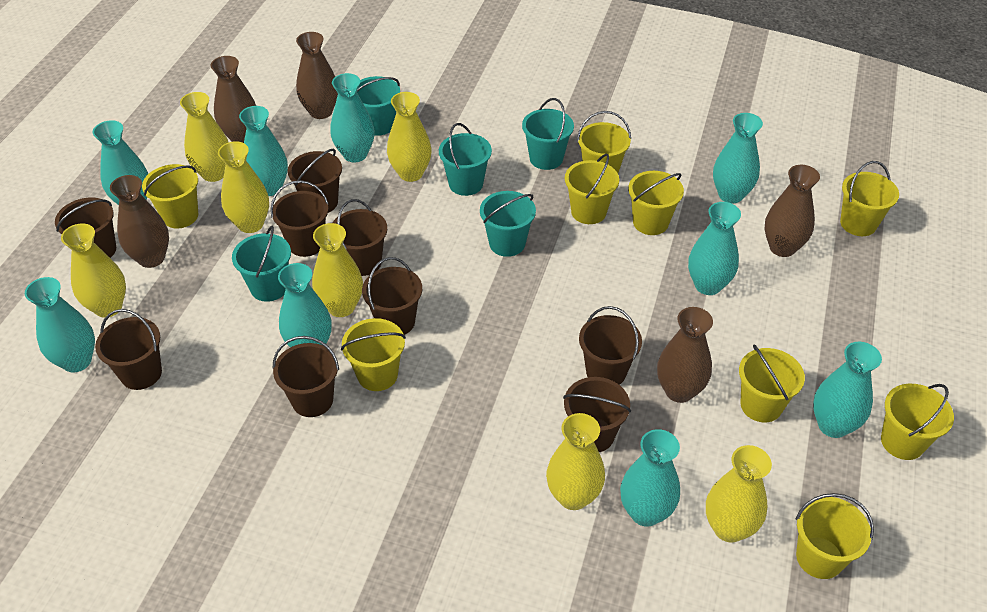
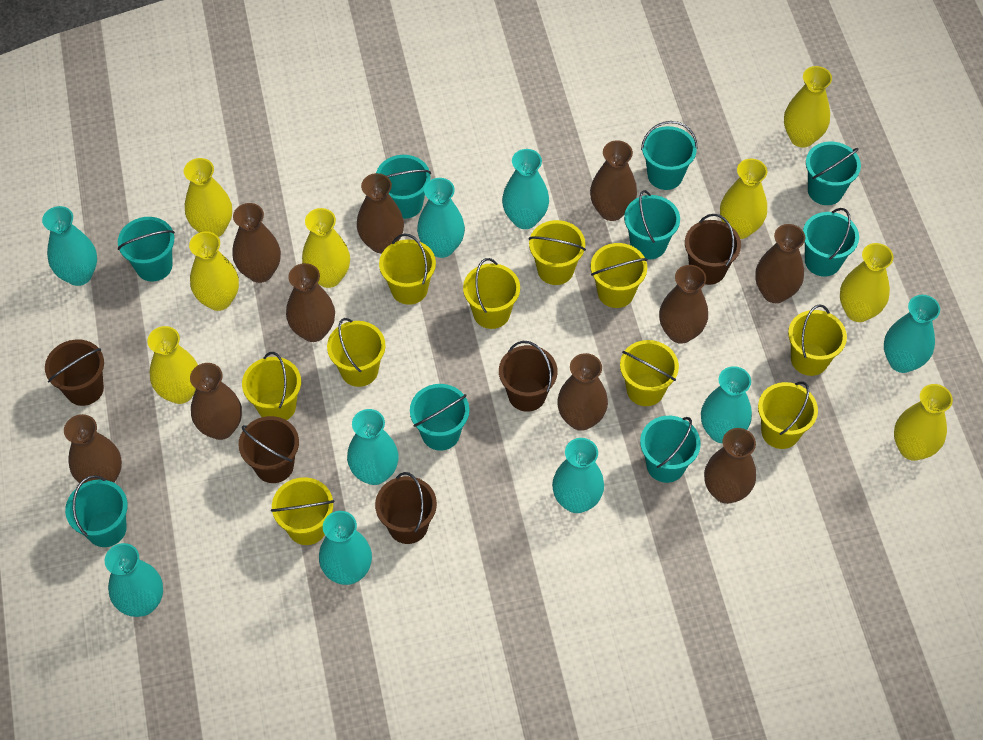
brown bucket: [55,198,116,258] [95,309,162,390] [270,180,329,257] [272,336,339,417] [288,149,342,213] [333,199,387,276] [362,257,422,335] [563,377,631,452] [579,306,642,385] = 9 -> [45,340,104,406] [239,416,299,483] [375,472,437,544] [499,341,558,412] [685,214,741,285] = 5
brown vase: [110,175,169,268] [211,56,256,143] [296,32,338,119] [657,307,713,403] [764,165,820,257] = 5 -> [64,414,122,484] [190,363,242,440] [233,203,281,283] [286,263,335,342] [357,173,404,253] [557,353,608,431] [590,140,637,221] [659,265,708,344] [704,428,756,504] [755,224,805,303] = 10
turquoise bucket: [232,226,291,302] [357,76,400,136] [439,123,492,196] [480,191,536,257] [522,98,574,170] = 5 -> [65,475,128,547] [118,217,175,281] [376,155,431,219] [410,384,469,451] [624,190,680,260] [640,416,701,483] [641,121,698,190] [803,208,859,277] [806,142,861,205] = 9
yellow bucket: [142,164,198,228] [341,318,406,391] [565,154,619,224] [577,111,631,173] [628,171,684,235] [739,344,805,422] [796,493,874,579] [840,161,899,236] [881,384,954,460] = 9 -> [242,352,301,420] [271,477,334,545] [327,318,386,387] [379,233,436,305] [463,258,520,329] [529,220,586,285] [591,243,648,308] [620,340,679,406] [758,382,818,449] [788,304,847,376] = 10
yellow vase: [61,223,126,318] [180,92,229,182] [218,141,269,233] [312,223,363,317] [387,92,432,182] [546,413,605,510] [706,445,772,543] = 7 -> [147,326,198,404] [184,158,232,237] [189,231,239,311] [302,208,350,288] [720,159,767,239] [784,66,832,148] [840,243,893,322] [894,384,953,461] = 8

